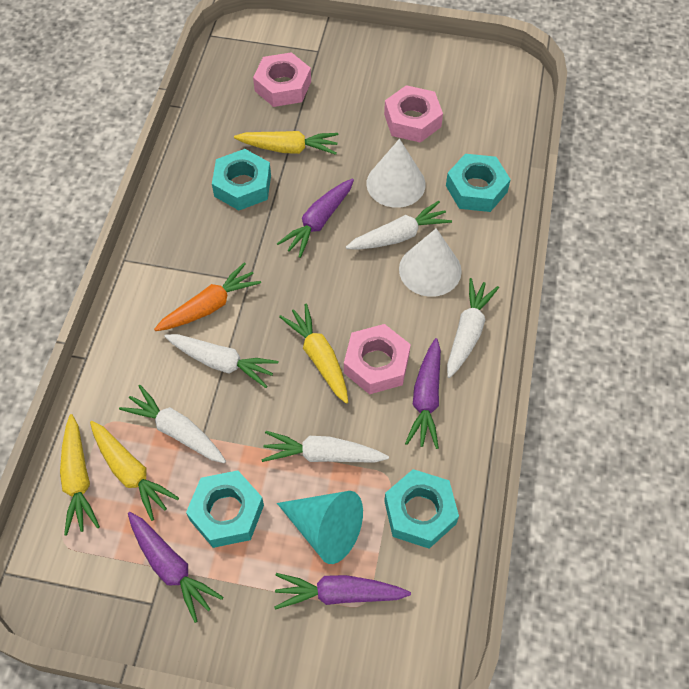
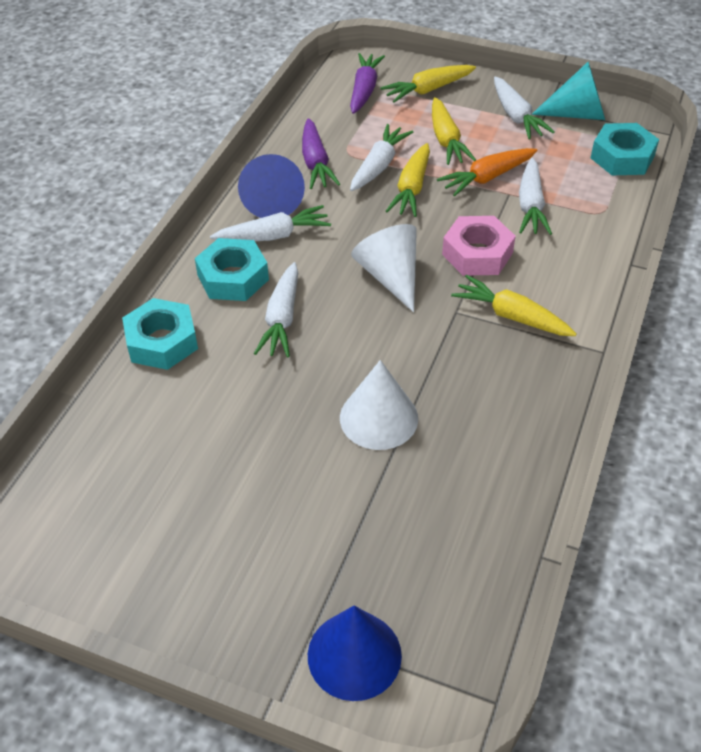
blue cone: none = 0 -> [238,154,305,218] [308,606,402,701] = 2
pink nut: [253,52,311,107] [344,324,411,394] [384,85,443,143] = 3 -> [442,216,516,276] = 1
purple carrot: [128,512,223,623] [274,573,411,610] [277,178,354,258] [405,338,441,449] = 4 -> [302,118,340,189] [350,53,385,114] = 2
turquoise nut: [186,470,264,548] [212,149,271,210] [384,469,459,549] [446,154,511,212] = 4 -> [122,298,198,370] [195,238,269,301] [591,123,659,175] = 3

